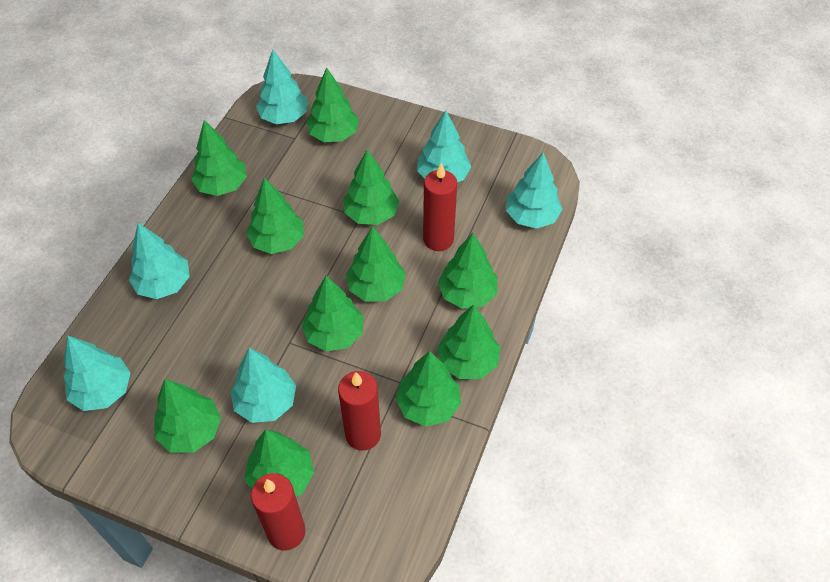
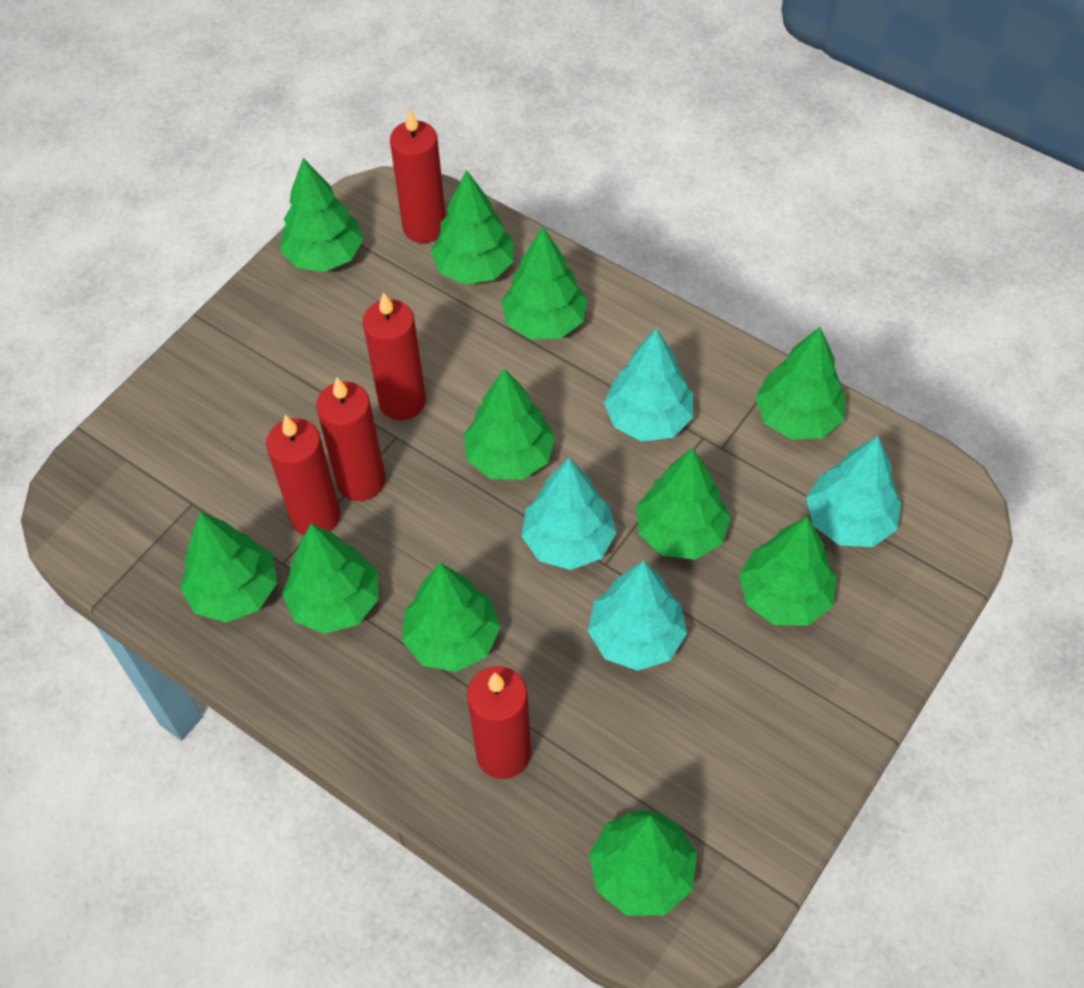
red candle: [251,473,305,551] [338,371,381,451] [423,163,457,251] = 3 -> [266,415,340,535] [316,377,386,501] [363,292,426,420] [390,109,446,243] [467,666,531,779] = 5
turquoise tree: [64,335,131,411] [129,223,190,299] [231,348,296,423] [256,50,308,124] [417,111,471,182] [506,153,562,229] = 6 -> [521,458,617,570] [588,560,687,671] [604,328,693,441] [806,436,901,547] = 4

